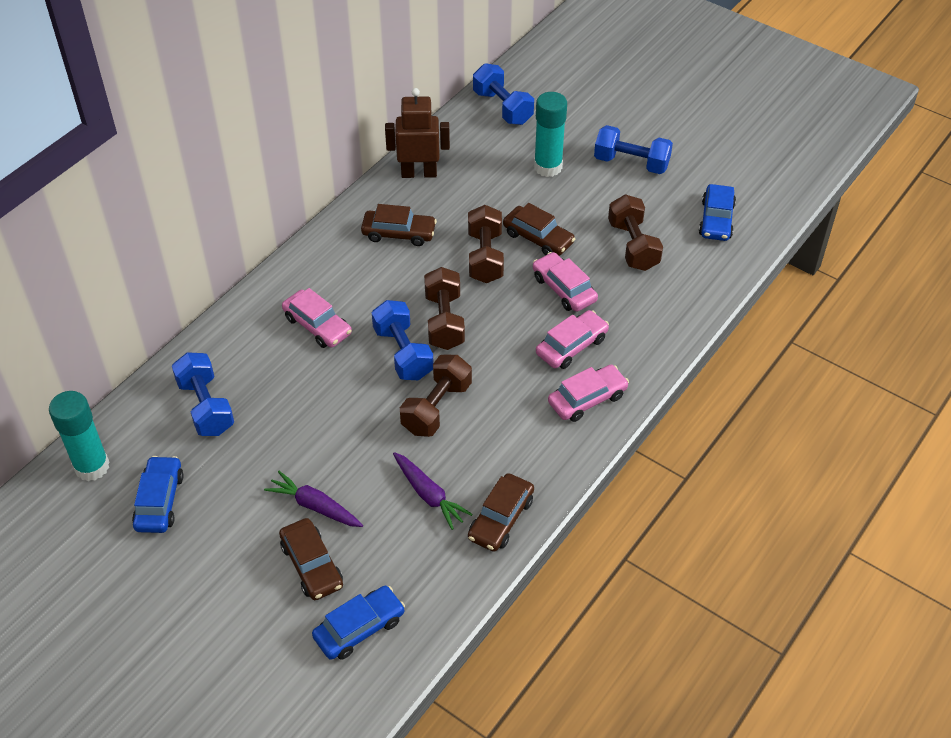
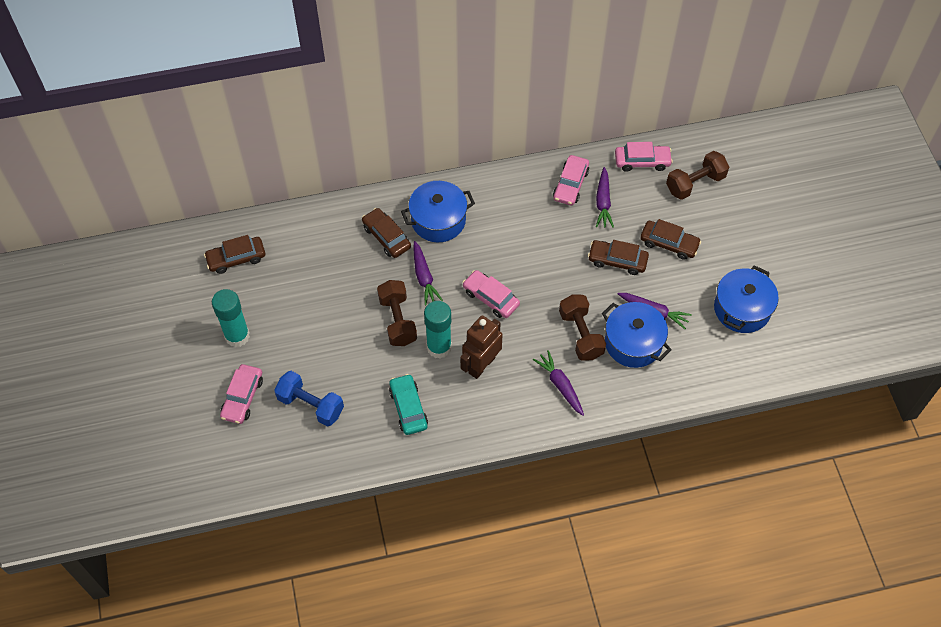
blue car: [132,456,184,533] [312,586,405,660] [699,184,736,241] = 3 -> none = 0
blue dumbbell: [172,352,234,436] [372,300,434,380] [473,63,534,125] [594,125,673,174] = 4 -> [274,371,344,427] = 1
blue pot: none = 0 -> [401,181,475,242] [602,302,672,368] [714,265,779,333] = 3
brown dumbbell: [400,355,472,437] [424,267,465,350] [468,205,504,283] [608,194,663,271] = 4 -> [377,280,417,346] [559,294,606,360] [666,151,729,200] = 3
purple carrot: [264,471,363,527] [393,452,472,530] = 2 -> [413,241,443,305] [533,350,584,416] [596,167,614,228] [618,293,692,329] = 4
turquoise car: none = 0 -> [389,374,428,435] = 1

